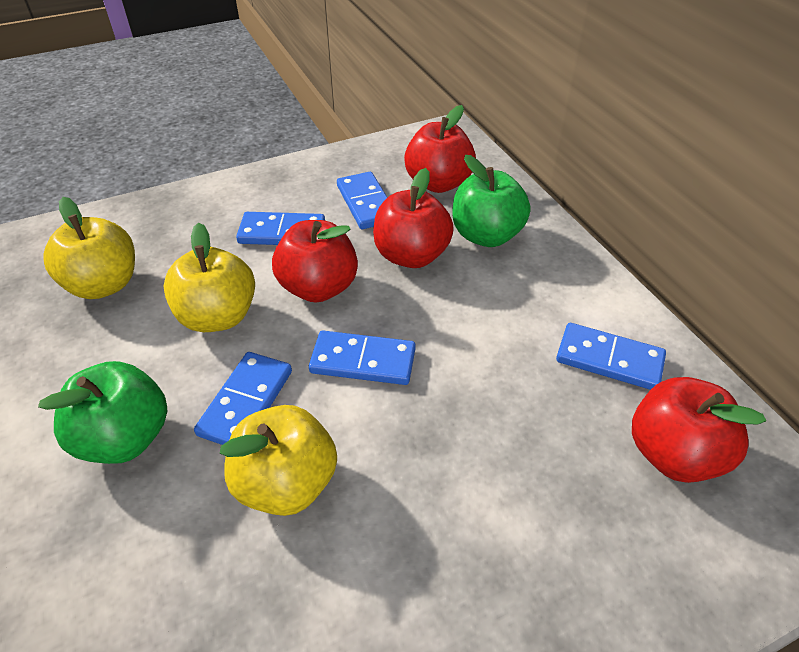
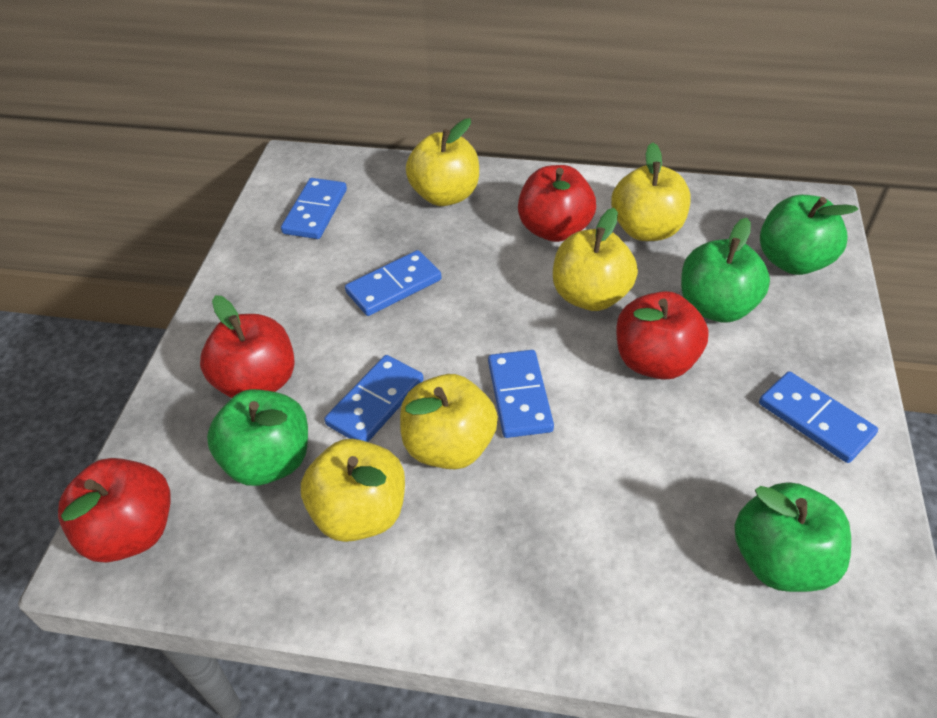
green apple: [38,361,167,464] [452,155,531,247] = 2 -> [207,389,308,486] [681,218,770,323] [734,482,851,592] [760,195,858,275] = 4
yellow apple: [43,197,135,299] [163,223,255,332] [220,405,337,516] = 3 -> [301,439,405,542] [400,374,498,469] [406,118,479,206] [553,208,638,311] [611,142,691,241] = 5

